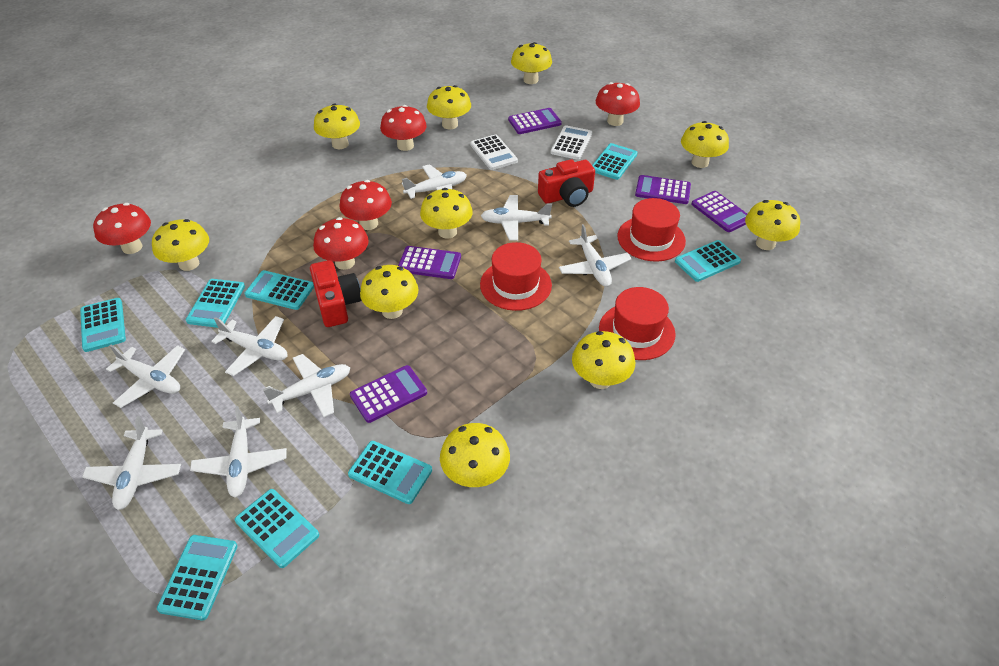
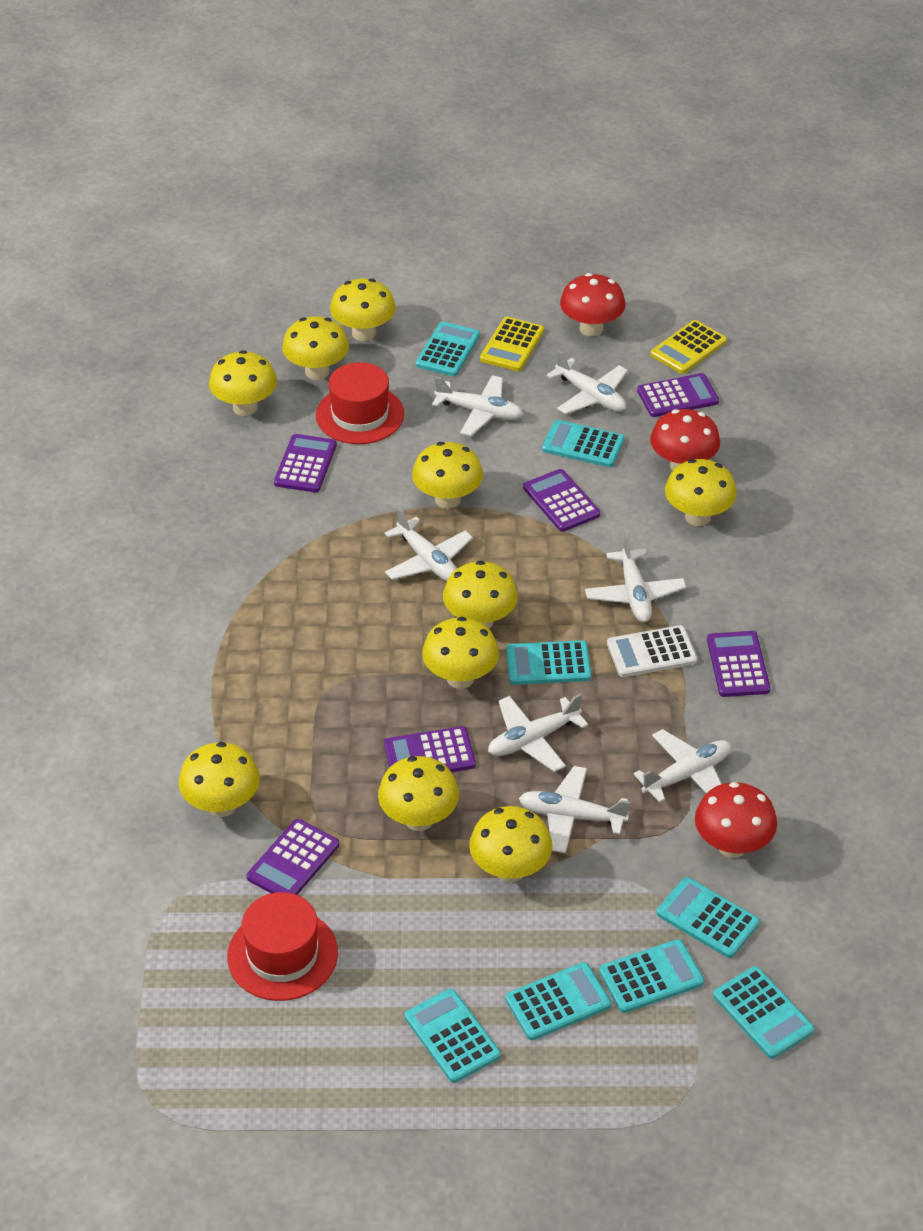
purple calculator: [350,365,427,423] [398,246,461,279] [508,108,562,134] [635,175,691,204] [691,191,747,232] = 5 -> [246,819,339,895] [274,434,337,492] [384,726,476,772] [523,469,600,532] [637,373,719,417] [707,631,770,697] = 6
red camera: [310,260,361,327] [538,159,595,207] = 2 -> none = 0
red hat: [480,242,552,311] [599,287,676,360] [617,198,686,262] = 3 -> [227,892,338,1001] [316,362,404,444] = 2
red mushroom: [93,203,151,254] [313,217,369,270] [339,180,392,230] [380,105,427,151] [596,82,640,126] = 5 -> [560,273,625,336] [650,409,720,471] [695,782,777,858] = 3
white calculator: [470,134,518,170] [551,125,592,160] = 2 -> [607,625,697,677] = 1
white plane: [82,416,181,510] [106,345,185,408] [190,406,287,498] [211,316,288,376] [263,354,350,417] [402,164,467,199] [481,195,552,241] [559,224,632,287] = 8 -> [385,507,473,581] [432,375,523,436] [488,693,588,772] [519,766,630,853] [547,350,628,414] [585,533,686,622] [633,729,731,803] = 7
yellow calculator: none = 0 -> [480,317,544,371] [650,320,727,374] = 2

